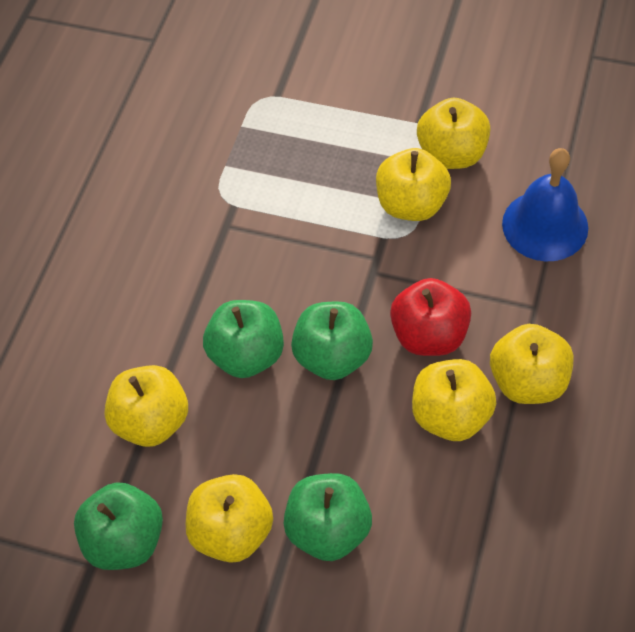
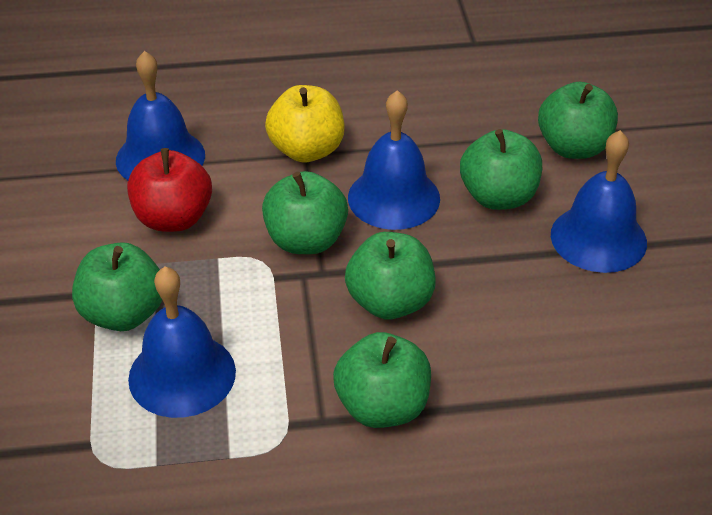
blue bell: [502,148,588,261] = 1 -> [116,51,205,180] [128,267,236,418] [348,90,440,230] [551,130,647,273] = 4
green apple: [74,482,163,570] [203,300,284,378] [284,473,372,561] [291,301,373,380] = 4 -> [72,242,162,331] [262,171,348,254] [333,332,431,428] [345,232,436,319] [460,129,542,210] [538,82,618,159] = 6
yellow apple: [104,365,188,447] [186,474,273,563] [376,148,451,221] [412,359,497,441] [417,97,490,169] [490,324,573,404] = 6 -> [265,85,344,162] = 1

